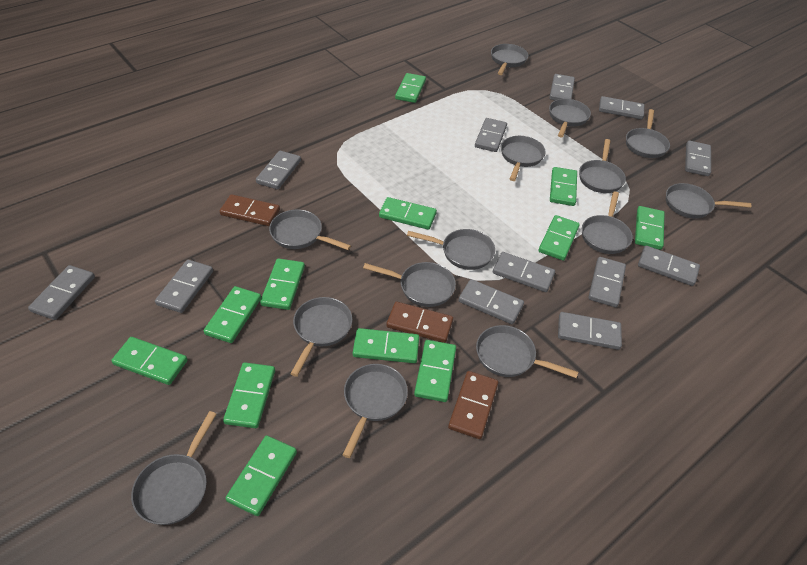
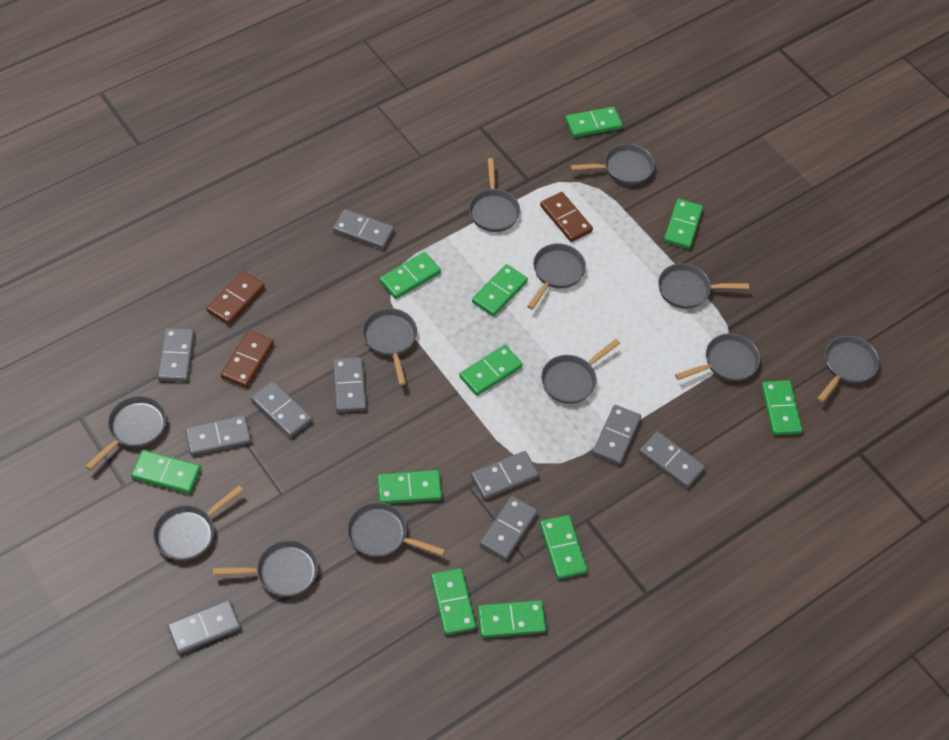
green domino: [111,337,188,385] [204,286,261,343] [223,362,275,428] [226,436,297,516] [260,258,305,310] [353,328,419,363] [379,197,437,230] [395,73,426,103] [414,340,456,402] [539,215,580,261] [550,167,577,206] [635,206,665,250] = 12 -> [131,450,201,494] [377,470,442,504] [380,252,441,299] [431,568,476,635] [459,345,523,396] [472,264,528,316] [478,600,546,638] [540,515,587,579] [565,107,623,138] [664,199,703,249] [761,380,802,435] = 11
grey domino: [28,265,95,320] [155,260,213,313] [256,151,301,189] [458,279,524,324] [475,118,507,152] [493,252,555,292] [549,74,575,100] [558,312,622,350] [588,257,626,307] [599,96,644,119] [638,246,700,286] [685,141,711,176] = 12 -> [157,328,195,382] [167,600,241,654] [185,415,251,456] [251,381,312,438] [333,209,394,249] [333,357,366,412] [471,451,539,500] [480,496,538,560] [593,405,641,465] [639,431,705,488] = 10
grey pan: [131,411,216,525] [269,209,351,250] [290,297,353,377] [343,364,408,458] [363,262,456,307] [407,229,495,270] [476,325,578,378] [491,44,528,75] [501,136,546,181] [549,99,591,137] [579,139,626,193] [582,191,633,254] [626,109,670,158] [666,183,751,219] = 14 -> [85,396,166,470] [153,485,243,561] [213,540,318,597] [347,502,445,557] [362,308,417,386] [469,158,520,232] [527,243,586,310] [541,339,620,404] [571,144,655,185] [658,263,749,309] [675,333,760,381] [817,336,879,402] = 12

